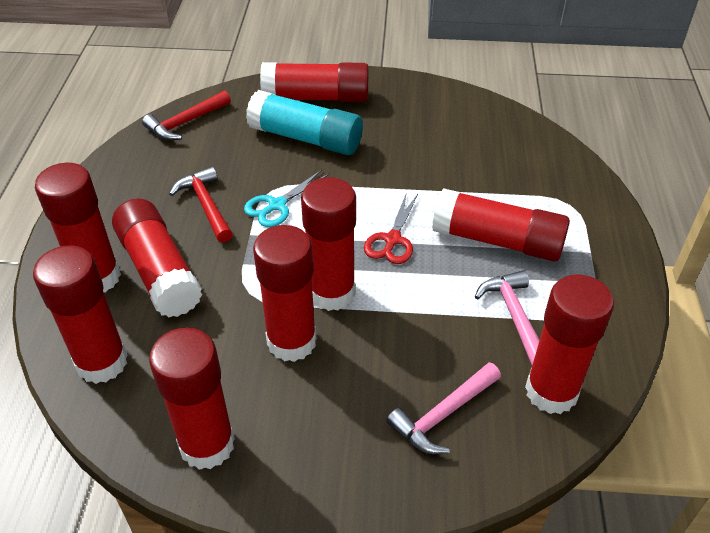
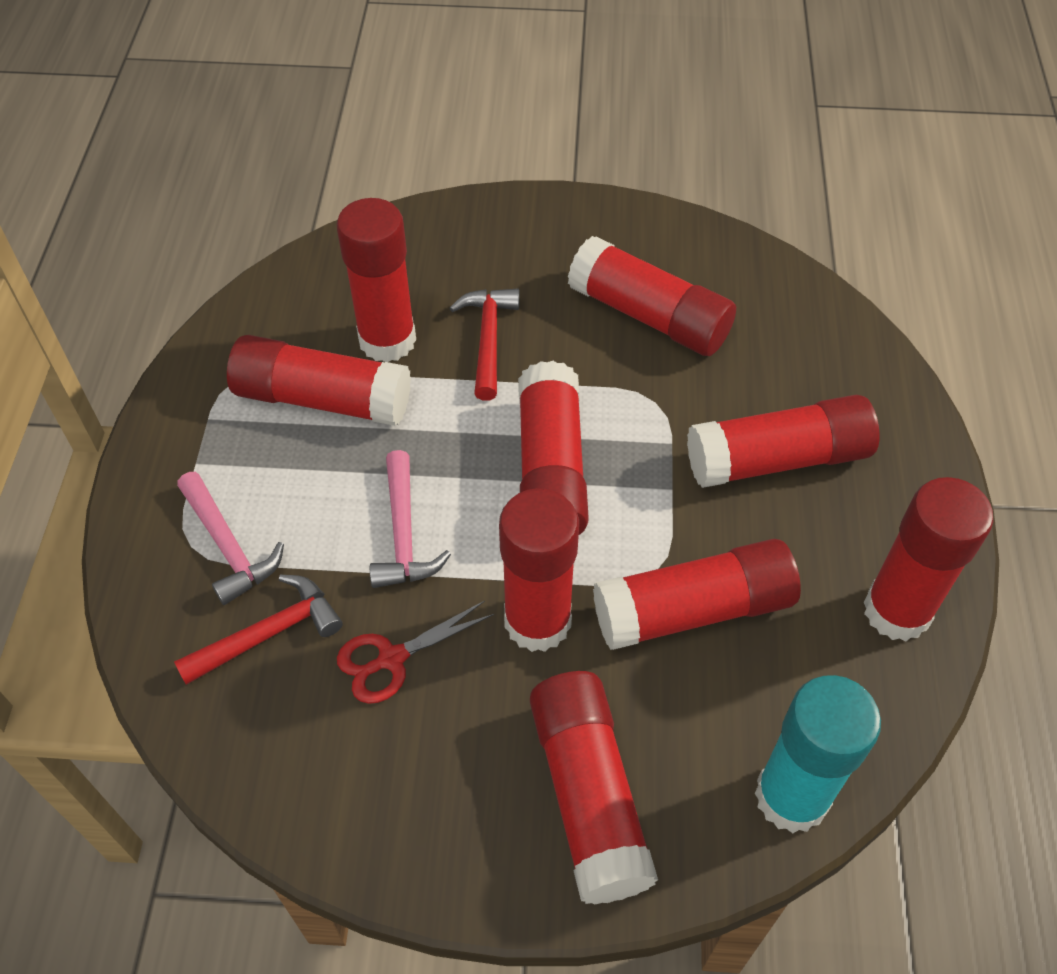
turquoise scissors: [244,170,330,227] = 1 -> none = 0

